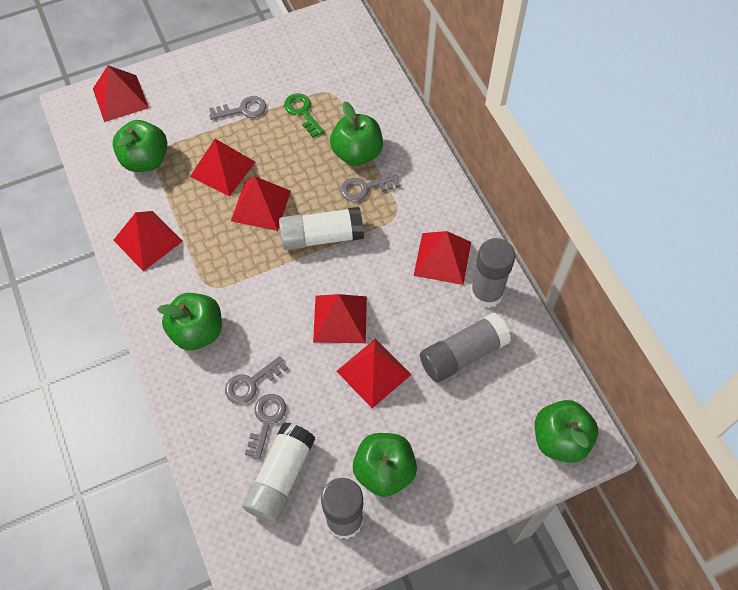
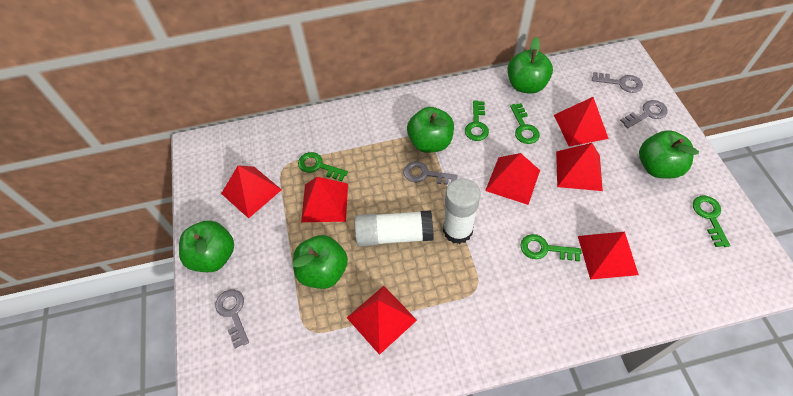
green key: [284,93,324,137] = 1 -> [298,152,348,181] [465,100,489,141] [510,103,540,144] [520,234,581,262] [693,196,730,247] = 5
grey glue stick: [321,478,363,539] [420,313,511,383] [470,238,515,308] = 3 -> none = 0

